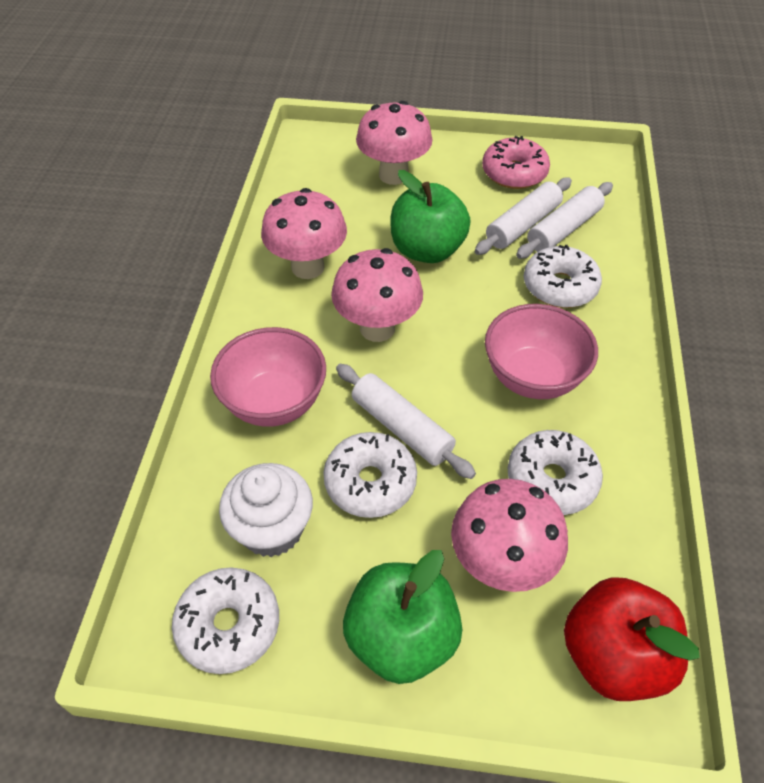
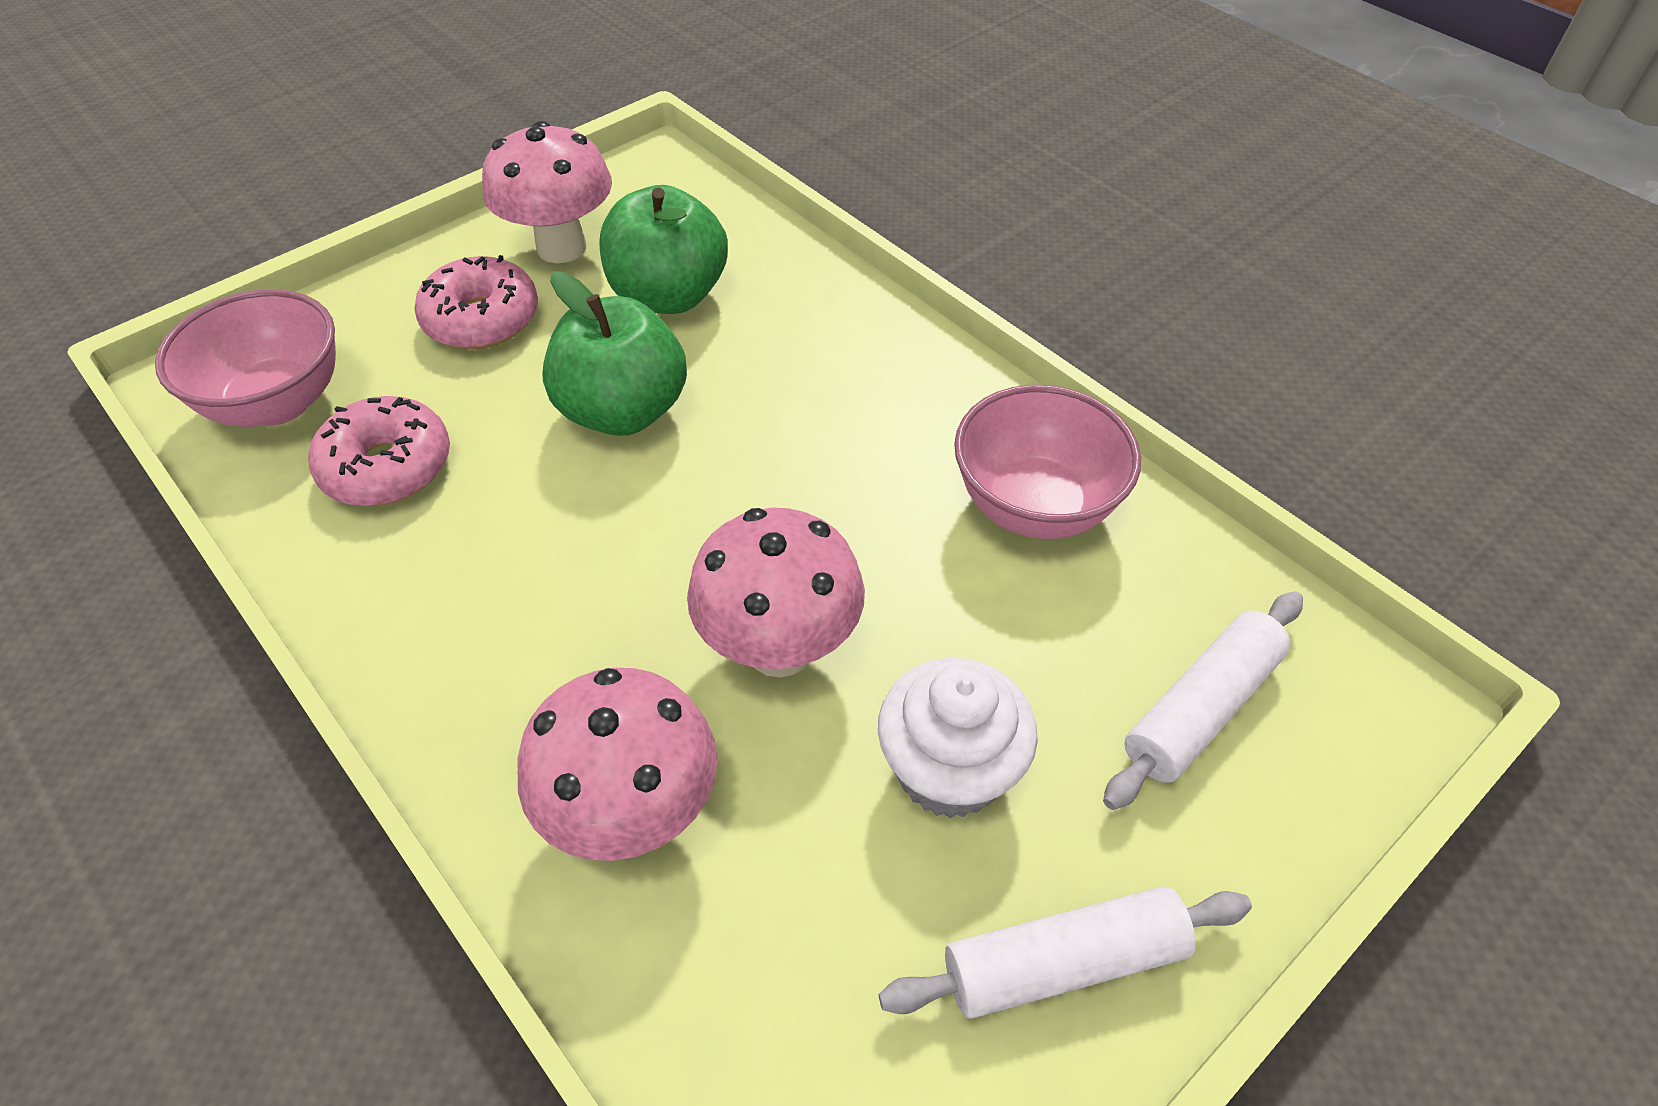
pink donut: [482,136,550,189] = 1 -> [308,396,450,506] [414,255,538,349] = 2
pink mushroom: [261,188,347,279] [331,248,423,342] [356,101,433,185] [451,479,568,592] = 4 -> [482,121,612,263] [517,668,717,861] [687,508,865,677] = 3
red apple: [564,577,700,701] = 1 -> none = 0
white donut: [172,567,279,674] [323,432,417,518] [508,430,603,515] [524,245,602,308] = 4 -> none = 0
white rolling pin: [336,364,476,479] [475,177,572,255] [516,182,613,259] = 3 -> [879,886,1252,1019] [1103,591,1303,810] = 2

